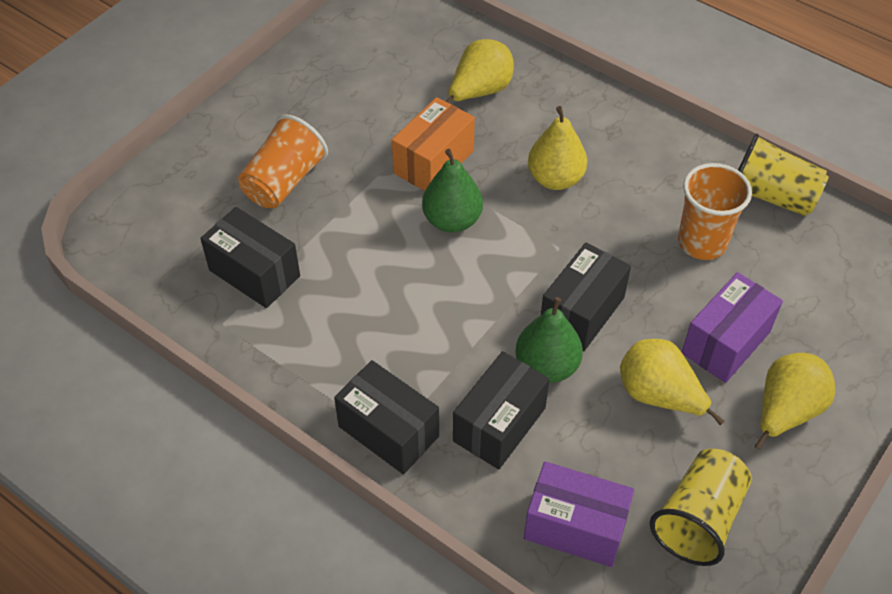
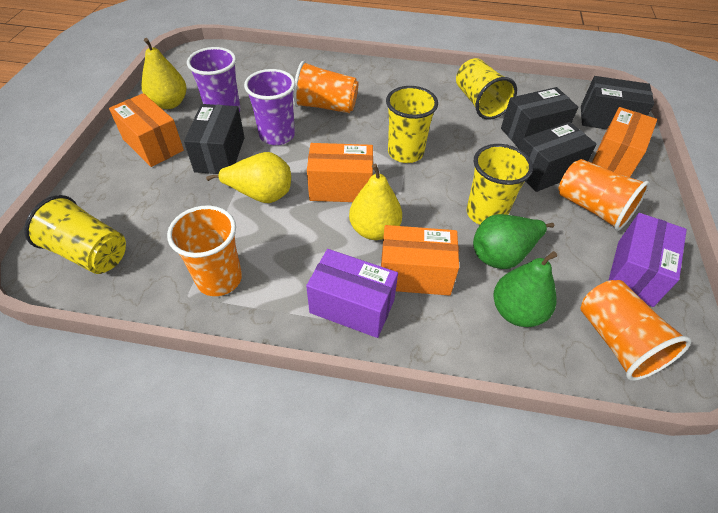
orange box: [392,97,475,191] = 1 -> [109,93,184,167] [307,143,373,202] [381,225,459,296] [592,107,657,177] = 4
orange cup: [238,114,328,208] [678,163,752,260] = 2 -> [167,206,242,296] [293,61,359,113] [558,159,650,231] [581,280,691,381] = 4
purple cup: none = 0 -> [187,47,241,113] [244,69,296,145] = 2
yellow cup: [650,449,752,566] [738,134,829,216] = 2 -> [24,195,126,274] [386,86,438,163] [456,58,517,120] [467,144,533,225] = 4
yellow pear: [446,39,514,103] [528,106,587,190] [620,339,724,425] [754,353,835,450] = 4 -> [141,38,187,109] [206,152,291,203] [349,164,402,240] = 3

